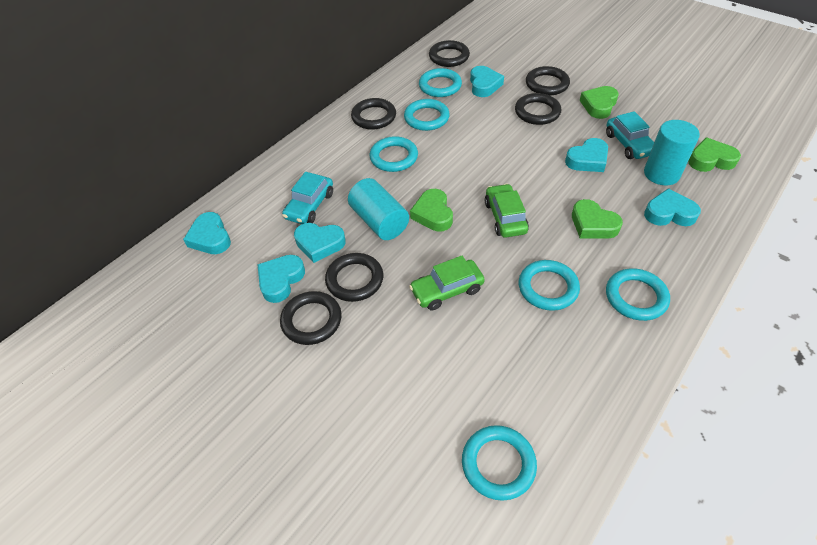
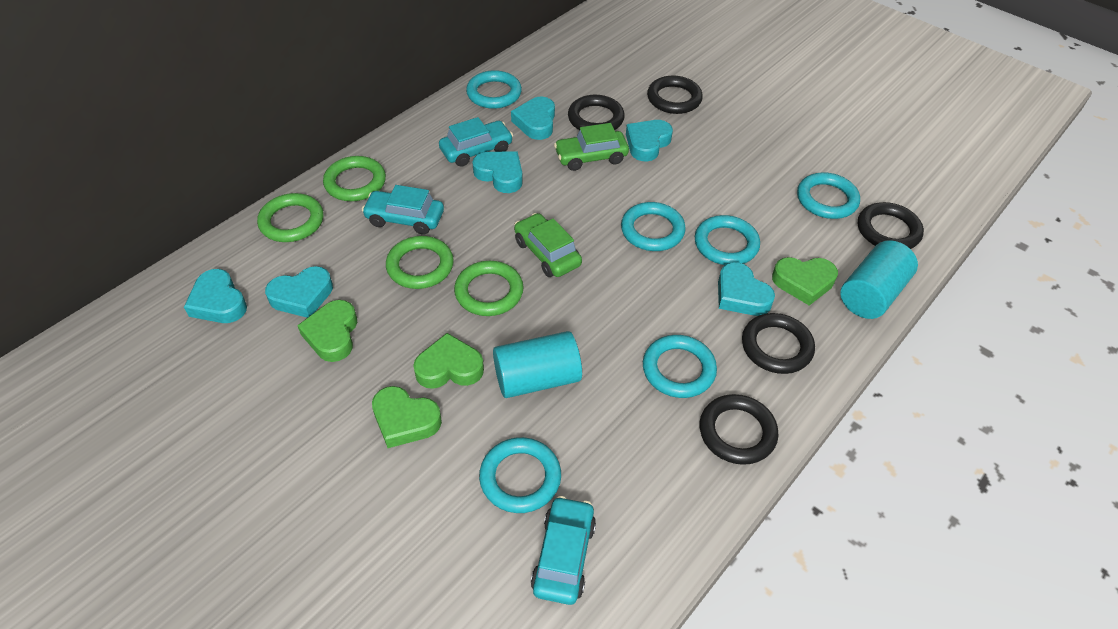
black ring: [280,291,342,345] [325,253,383,302] [351,98,396,130] [429,40,470,67] [515,93,561,125] [526,66,570,96] = 6 -> [568,95,625,130] [647,75,703,114] [700,394,779,465] [742,313,815,374] [858,202,924,249] = 5
green ring: none = 0 -> [257,193,323,242] [323,156,386,201] [386,236,454,289] [454,261,524,316] = 4
turquoise car: [282,172,333,224] [606,111,654,159] = 2 -> [362,185,444,235] [439,117,513,167] [531,496,596,605] = 3

